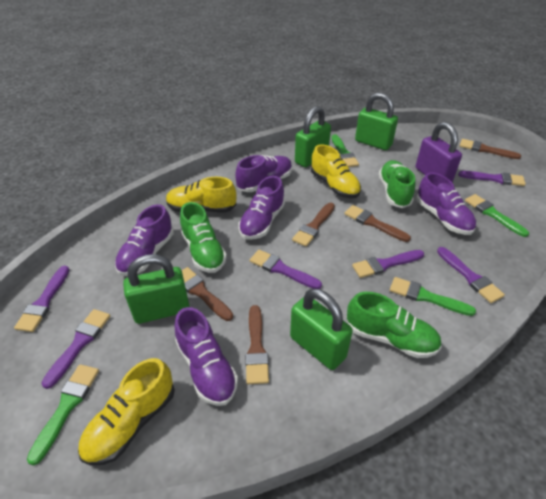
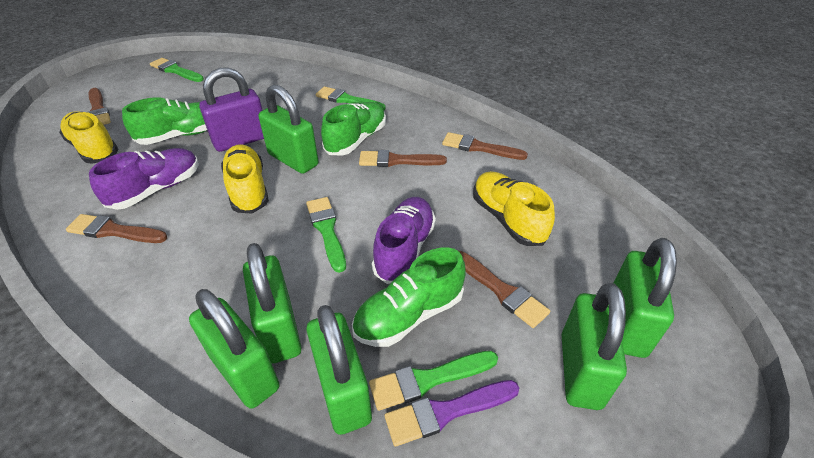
green padlock: [123,254,190,324] [290,288,353,370] [295,106,331,167] [355,93,398,150] = 4 -> [189,289,280,409] [243,243,301,364] [259,84,319,174] [306,305,372,435] [561,283,627,410] [614,238,677,358] = 6
purple brush: [14,266,69,332] [41,309,110,389] [250,250,322,289] [352,250,424,278] [437,247,505,303] [458,171,526,186] = 6 -> [385,380,519,447] = 1
purple shoe: [115,204,174,276] [175,307,238,406] [235,155,292,192] [238,176,285,240] [416,172,476,235] = 5 -> [89,148,199,210] [372,197,436,284] = 2

